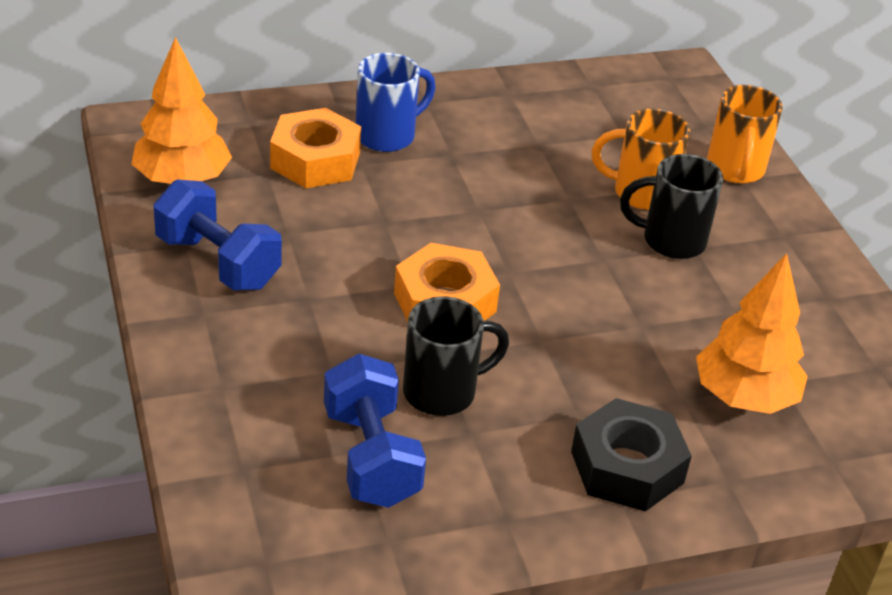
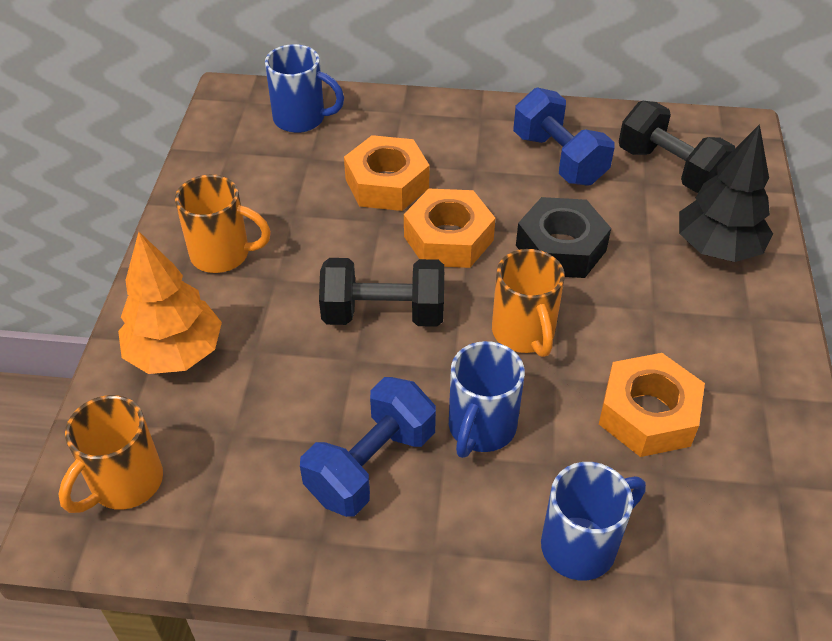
black dumbbell: none = 0 -> [319,258,444,327] [619,101,735,193] = 2
black mug: [403,296,509,416] [620,154,723,259] = 2 -> none = 0
black tree: none = 0 -> [679,124,773,262] = 1
blue mug: [356,53,436,152] = 1 -> [265,44,344,133] [449,341,525,458] [541,462,646,580] = 3
orange mug: [592,108,690,210] [707,85,783,184] = 2 -> [59,395,163,513] [175,175,271,273] [492,249,565,357] = 3
orange nut: [270,108,361,188] [394,243,500,322] = 2 -> [344,135,430,211] [404,189,495,268] [599,353,705,457] = 3
orange tree: [131,37,232,184] [696,253,808,414] = 2 -> [118,232,222,374] = 1

